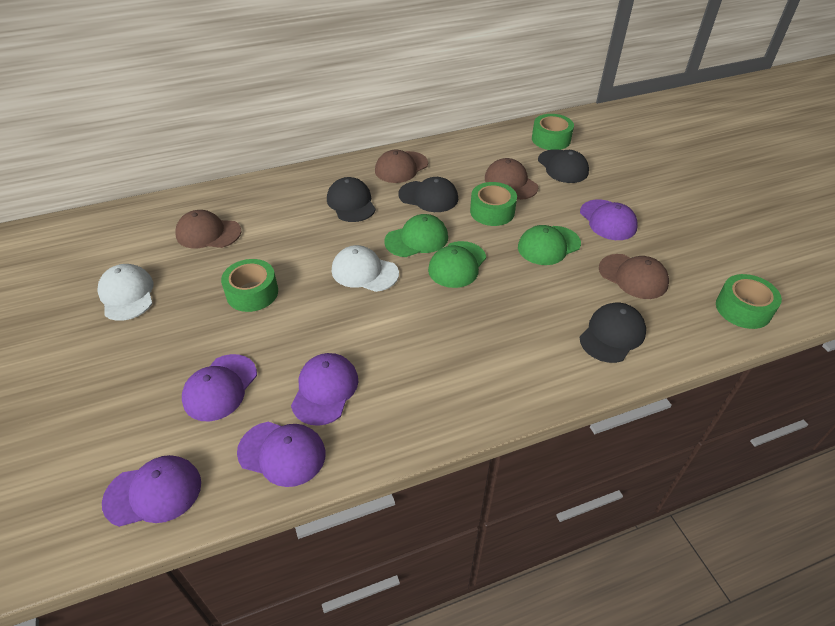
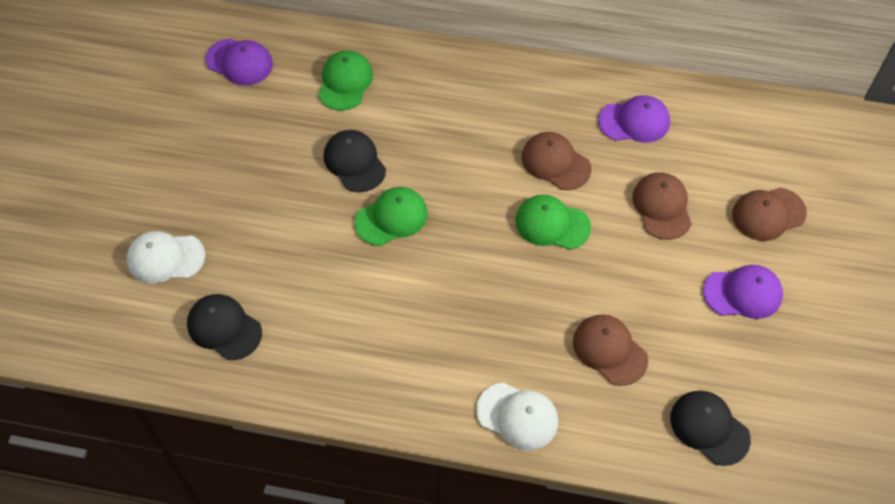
black cap: [327,177,376,222] [398,177,458,212] [538,149,589,183] [580,302,646,363] = 4 -> [187,294,262,360] [324,130,386,192] [670,390,751,466] = 3
green tape: [221,259,278,312] [470,182,517,226] [532,114,574,150] [716,274,782,329] = 4 -> none = 0
purple cap: [102,455,201,527] [182,354,257,421] [237,422,326,487] [291,353,359,426] [580,200,638,240] = 5 -> [205,38,273,85] [598,95,670,143] [703,265,783,319] = 3

